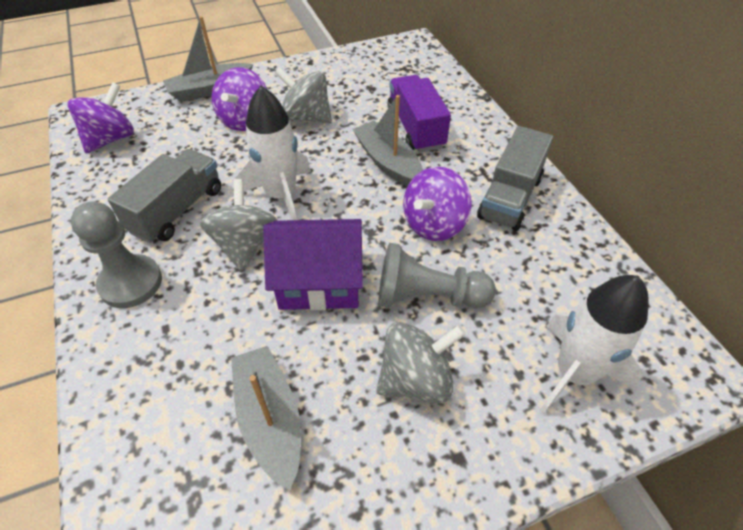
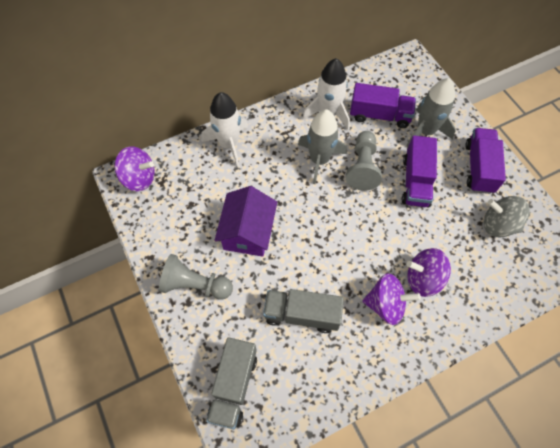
grey boat: [163,16,253,102] [231,346,301,490] [353,95,423,186] = 3 -> none = 0
grey rocket: none = 0 -> [298,109,347,184] [406,78,456,147] = 2
grey spinning top: [200,179,277,271] [275,67,332,124] [376,322,466,403] = 3 -> [484,196,530,237] = 1
purple truck: [387,75,451,152] = 1 -> [350,83,416,128] [402,135,437,207] [465,128,506,194] = 3

